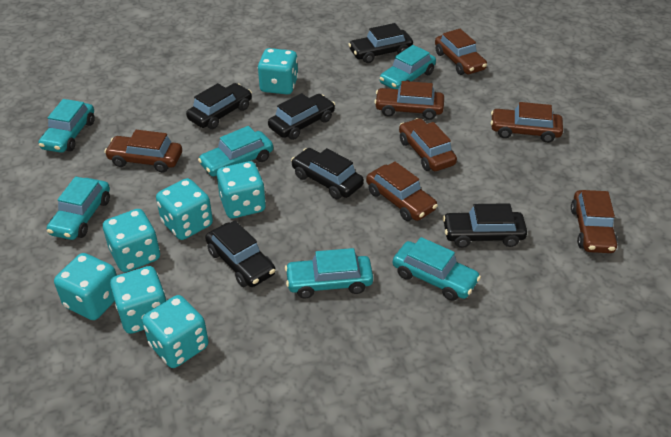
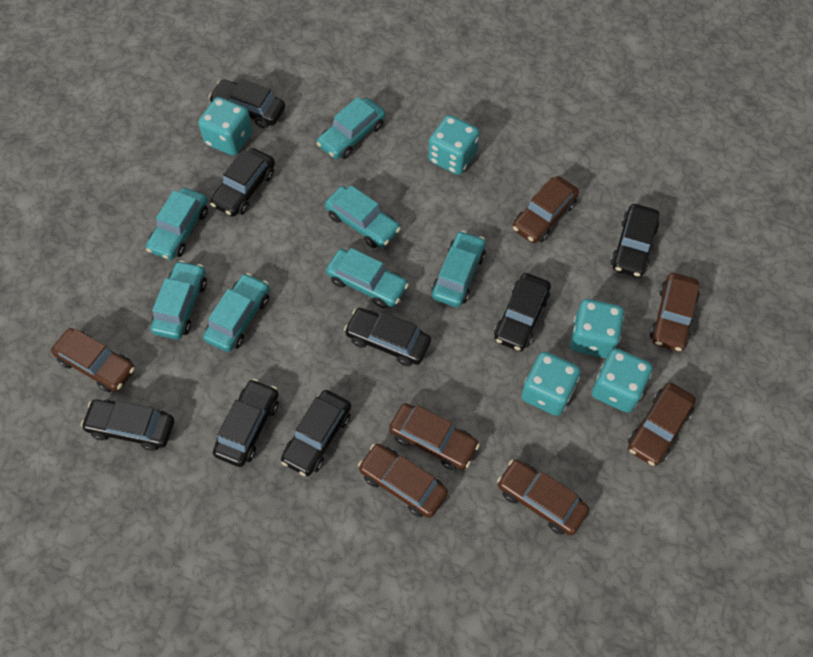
black car: [186,83,252,129] [205,220,276,287] [268,93,335,140] [291,148,364,199] [348,23,413,63] [443,203,527,248] = 6 -> [81,399,174,451] [209,79,285,128] [210,148,275,217] [213,379,279,467] [281,390,351,476] [344,308,431,366] [494,273,551,351] [610,204,659,278] = 8
turquoise car: [38,99,95,153] [47,176,110,240] [198,126,273,177] [285,248,373,299] [380,45,436,89] [393,237,481,301] = 6 -> [146,188,208,260] [150,260,207,340] [203,273,270,352] [316,97,385,159] [325,185,401,248] [326,248,409,308] [432,231,486,307] = 7
turquoise dice: [54,253,117,320] [103,209,160,272] [110,266,167,334] [142,295,209,368] [156,178,213,240] [217,161,266,218] [258,48,298,94] = 7 -> [198,97,253,156] [428,115,479,175] [521,352,580,416] [570,299,624,358] [592,348,652,413] = 5

